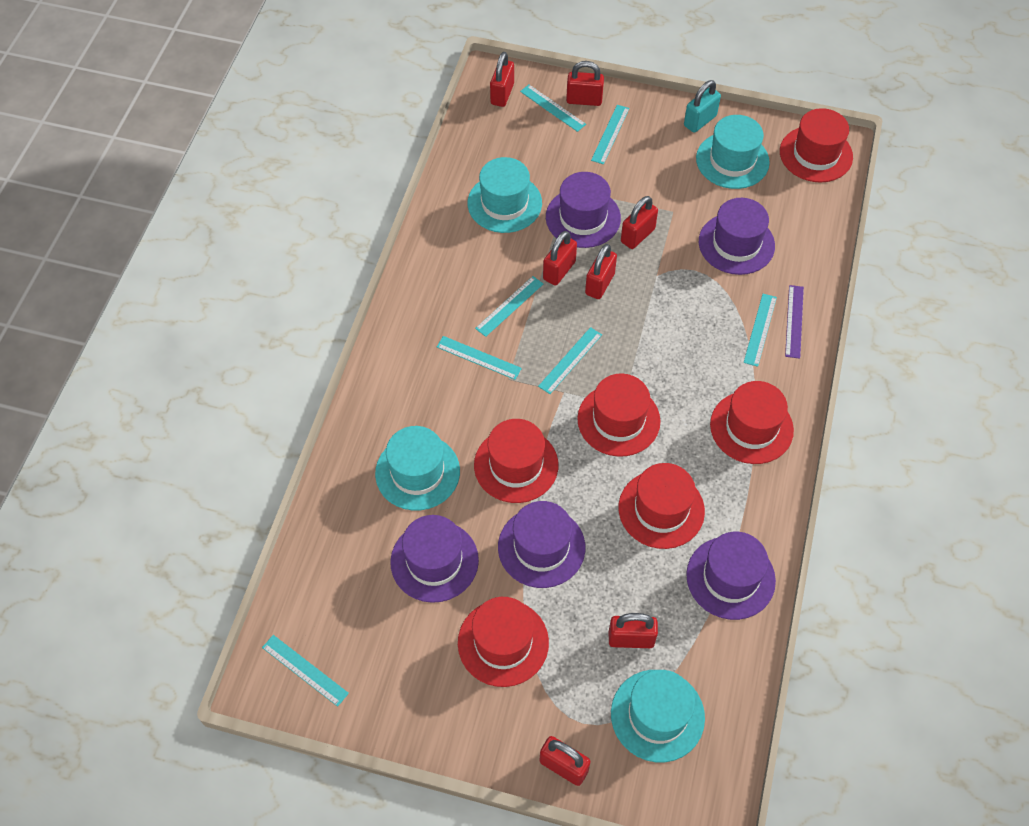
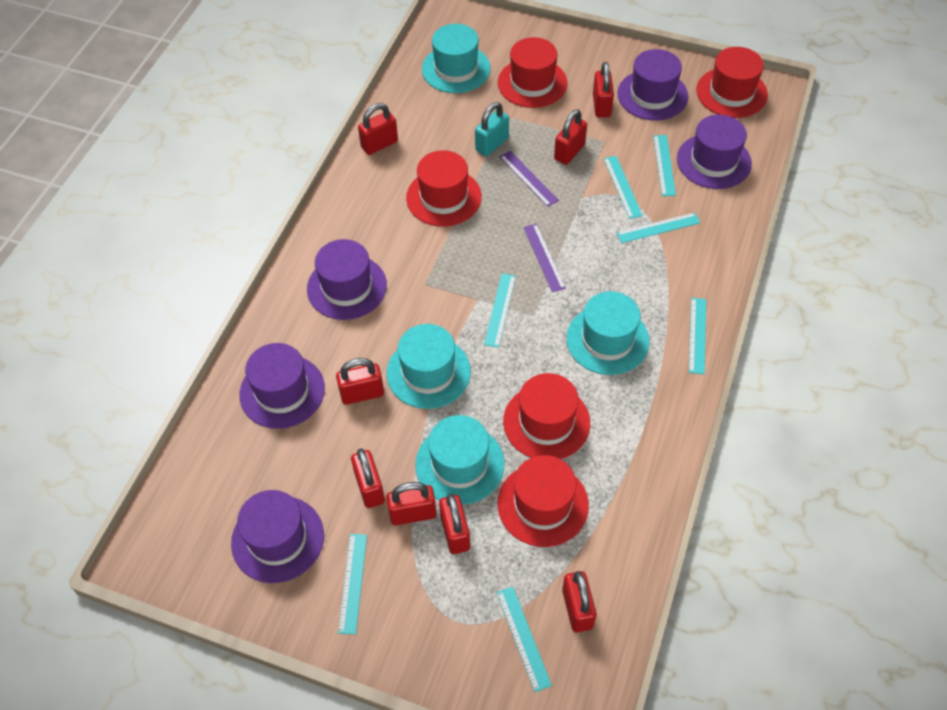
purple ruler: [785,285,804,359] = 1 -> [499,151,559,207] [523,224,566,292] = 2
red hat: [458,597,549,687] [474,419,558,503] [577,373,661,457] [619,463,705,549] [710,381,794,464] [780,108,853,182] = 6 -> [406,150,482,227] [497,455,589,547] [498,37,568,108] [503,373,590,459] [696,47,768,118] = 5
red padlock: [490,52,514,107] [540,736,591,786] [543,231,577,286] [566,61,604,106] [585,244,617,299] [609,613,658,648] [621,196,658,249] = 7 -> [336,358,384,405] [351,448,385,508] [358,103,398,155] [386,482,437,525] [439,494,470,554] [554,109,587,165] [562,571,596,632] [593,62,614,117] = 8

